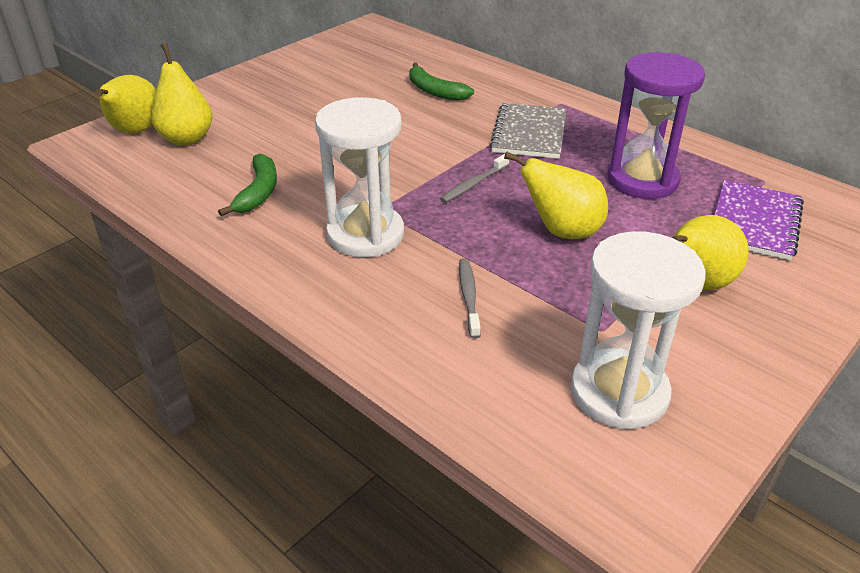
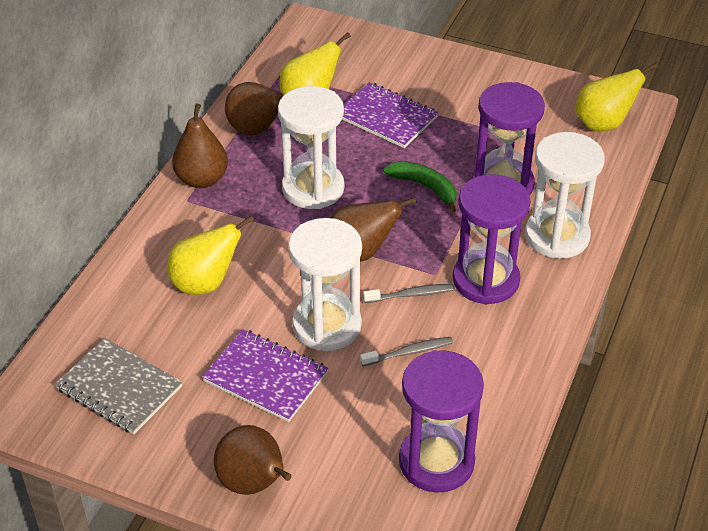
brown pear: none = 0 -> [172,103,228,188] [214,425,292,495] [225,82,283,135] [331,197,417,261] = 4
green banana: [218,154,277,216] [410,63,474,101] = 2 -> [383,161,456,213] = 1
purple hourglass: [608,52,705,199] = 1 -> [399,350,484,493] [453,174,530,305] [472,82,545,196] = 3
purple notebook: [714,180,804,261] = 1 -> [202,329,328,422] [342,82,438,148] = 2
white hourglass: [315,97,404,257] [571,231,706,430] = 2 -> [278,86,344,209] [288,218,362,351] [525,132,605,259] = 3
yellow pear: [95,75,156,133] [151,43,213,146] [504,151,608,239] [671,215,749,290] = 4 -> [168,216,254,295] [280,32,351,95] [576,63,658,131] = 3

